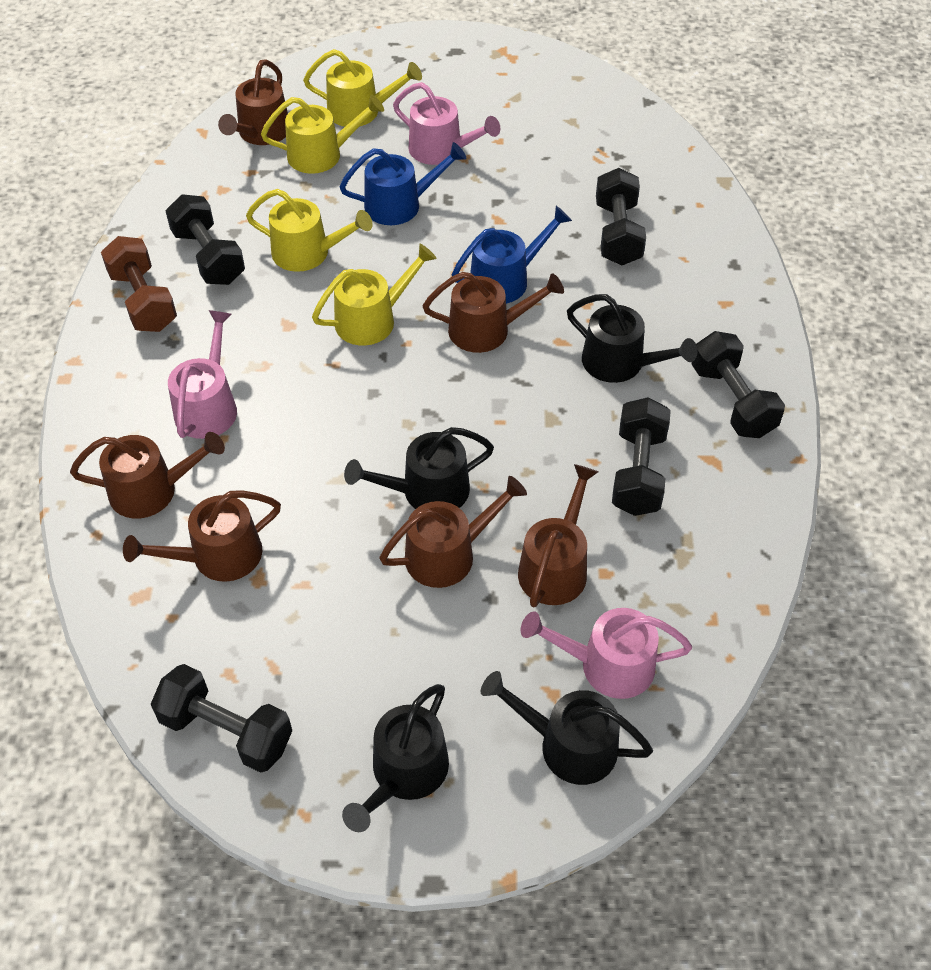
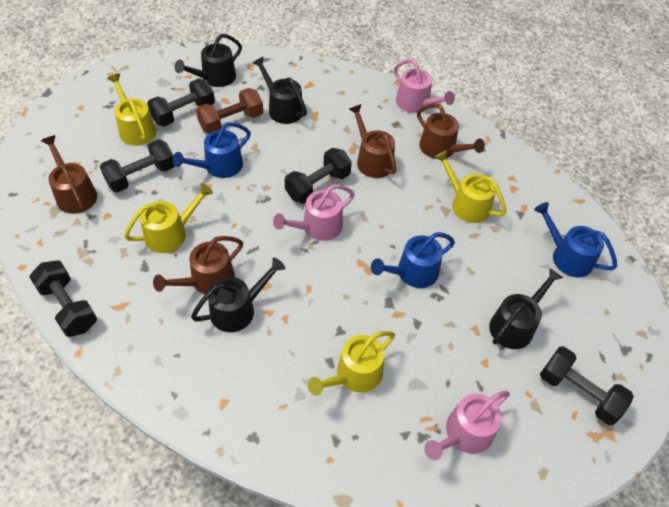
blue watering can: [339,142,467,225] [452,206,572,304] = 2 -> [173,122,251,178] [371,232,455,288] [534,202,617,277] = 3
brown watering can: [70,432,225,519] [123,490,281,582] [218,59,288,145] [379,476,527,588] [423,272,564,353] [518,464,598,607] = 6 -> [41,135,97,214] [153,236,243,294] [349,104,397,178] [417,103,485,159] = 4

